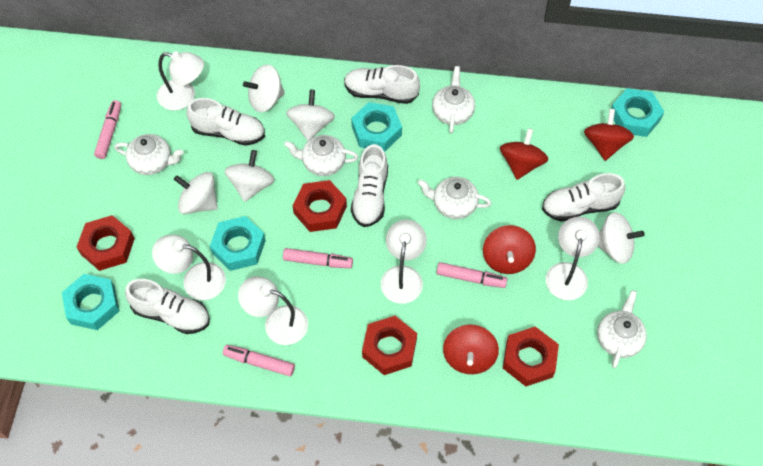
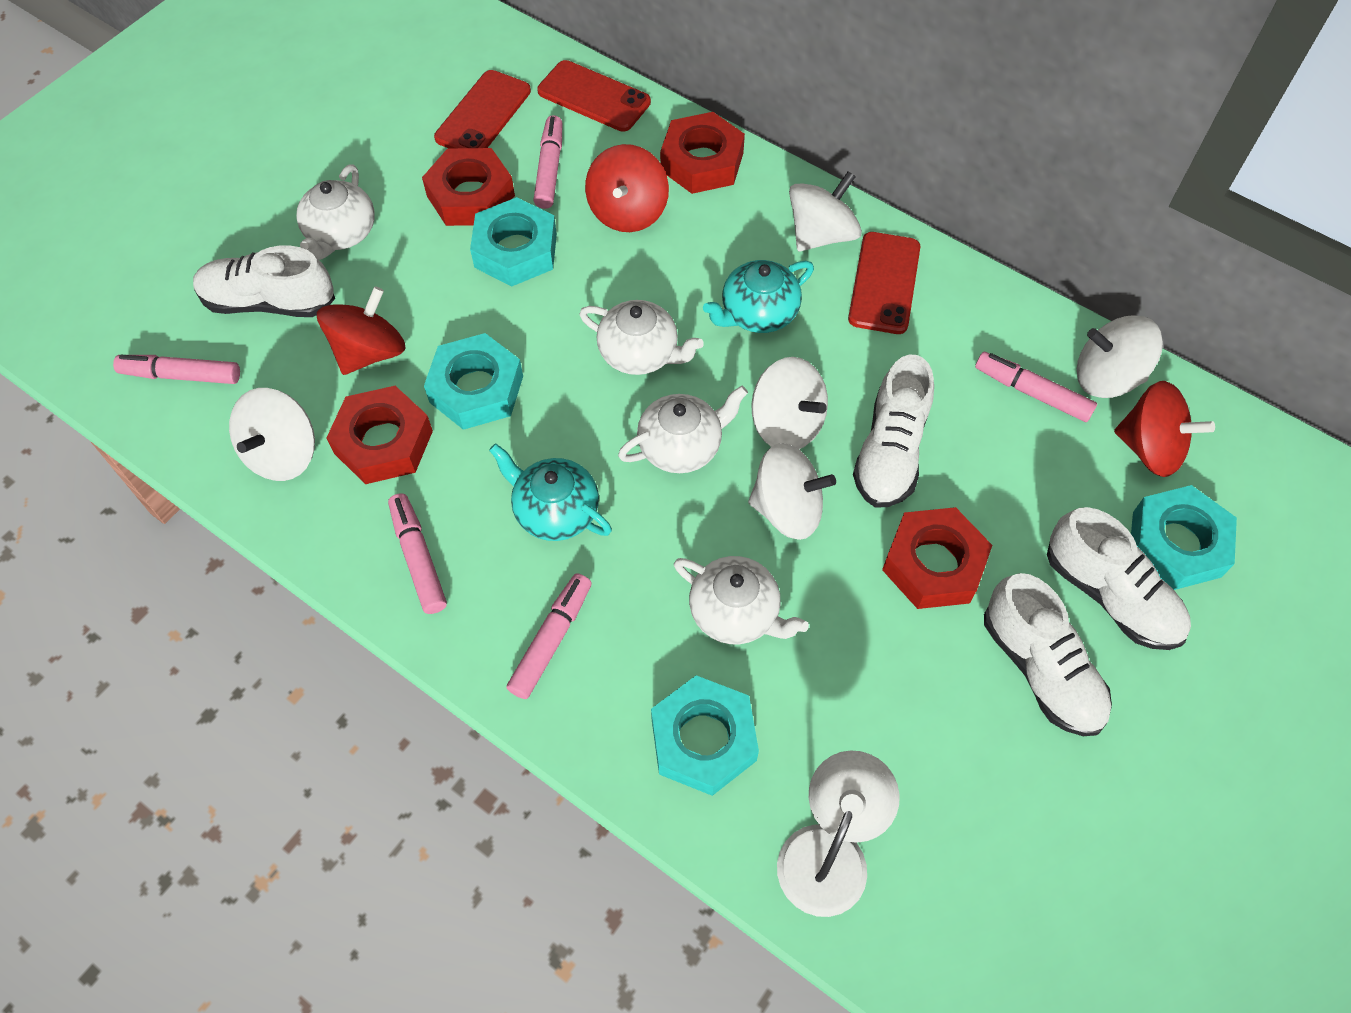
pink marker: [94,100,121,159] [223,345,295,376] [283,248,353,268] [436,262,507,288] = 4 -> [113,355,240,384] [388,493,447,614] [506,573,592,699] [533,115,562,209] [975,352,1097,422] = 5
red phone: none = 0 -> [434,70,531,148] [537,60,651,132] [848,232,920,334] = 3
red spinning top: [443,325,499,374] [483,225,536,274] [500,128,548,180] [584,109,634,161] = 4 -> [317,286,405,375] [585,144,669,232] [1114,381,1215,477] = 3
turquoise teapot: none = 0 -> [489,443,612,541] [703,260,814,333] = 2
white lamp: [152,235,226,300] [157,51,204,110] [238,276,308,345] [381,220,427,304] [546,217,600,300] = 5 -> [777,750,900,917] = 1
white shoe: [125,279,210,334] [186,98,265,146] [344,65,420,104] [351,144,388,227] [542,173,625,222] = 5 -> [193,245,335,317] [853,355,934,508] [984,573,1112,736] [1047,507,1191,650] = 4
white teapot: [114,134,184,175] [284,135,358,176] [418,177,492,219] [432,66,475,134] [597,290,647,368] = 5 -> [296,164,375,260] [579,300,704,375] [618,386,748,473] [674,556,809,644] = 4

